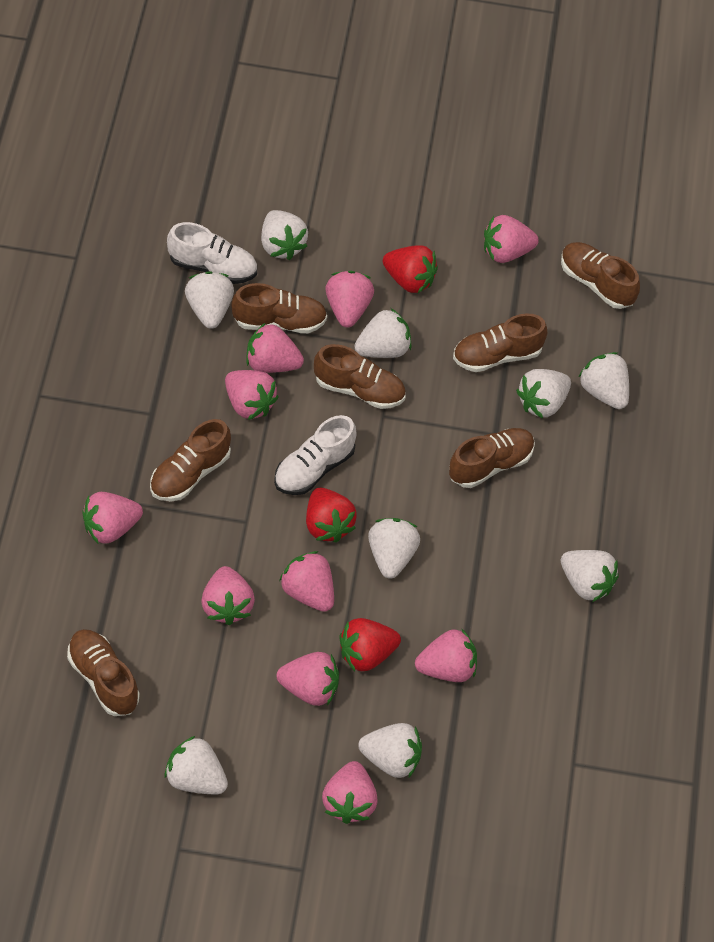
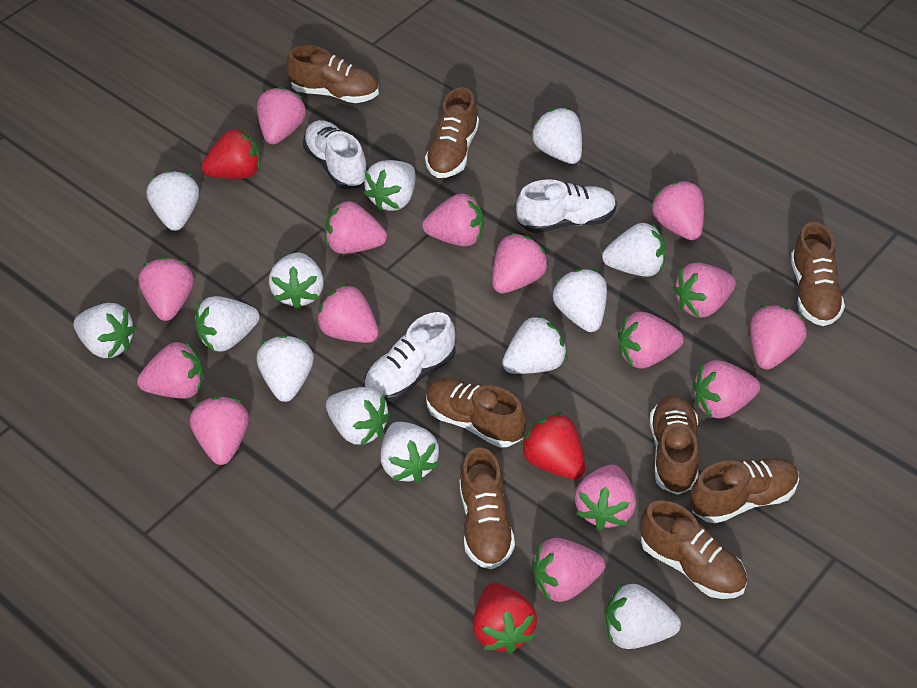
brown shoe: [67,629,140,716] [150,419,231,501] [231,283,327,333] [314,344,406,409] [449,428,535,488] [453,314,547,372] [561,242,640,309] = 7 -> [286,45,379,103] [425,87,479,178] [426,378,526,448] [460,447,515,569] [641,500,747,599] [650,395,699,495] [690,458,799,524] [791,222,845,326] = 8
pink strawberry: [82,492,143,544] [201,566,255,625] [225,370,279,420] [247,323,304,373] [276,652,339,706] [279,551,334,612] [322,761,378,824] [325,271,374,327] [415,628,477,682] [484,215,539,263] = 10 -> [137,341,204,399] [138,257,194,321] [190,396,249,465] [257,87,306,144] [316,284,379,343] [325,201,387,254] [422,194,484,247] [492,233,549,293] [532,538,605,602] [575,465,636,530] [618,312,684,369] [651,181,704,240] [673,263,736,318] [692,360,760,419] [750,305,807,370] = 15
white shoe: [167,222,257,284] [274,415,357,495] = 2 -> [303,120,368,189] [363,312,456,402] [516,179,617,233] = 3
white strawberry: [164,736,228,794] [185,271,234,329] [261,210,308,260] [354,308,411,358] [358,723,422,778] [368,518,420,578] [516,369,571,419] [561,550,619,602] [579,352,629,409] = 9 -> [73,303,136,358] [147,170,199,231] [195,296,260,352] [257,335,314,402] [269,252,324,309] [326,387,391,446] [364,160,415,211] [381,422,439,483] [502,315,568,374] [531,108,582,164] [553,269,607,332] [602,223,666,277] [605,583,681,649] = 13

